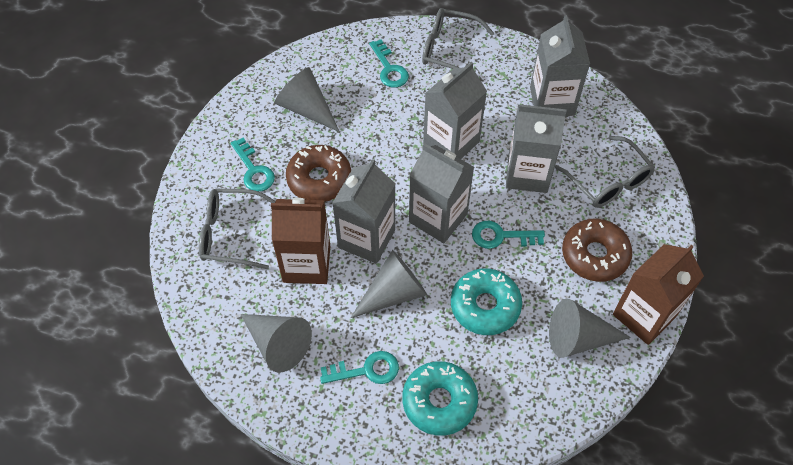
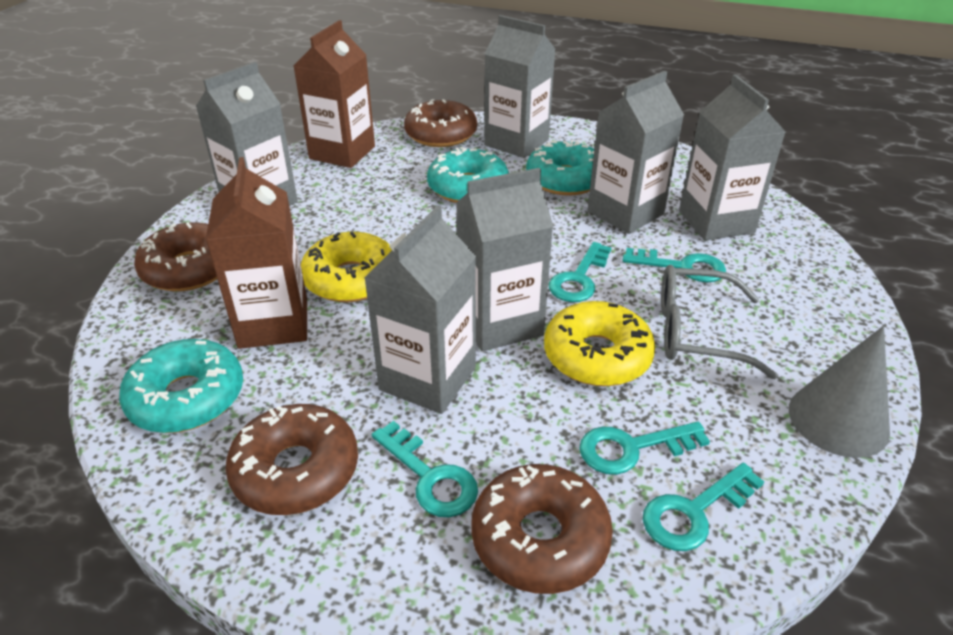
brown donut: [286,145,351,202] [562,219,632,282] = 2 -> [134,222,217,291] [225,404,358,515] [404,99,477,147] [471,464,613,594] = 4
grey carton: [332,159,395,264] [409,143,474,243] [423,62,487,159] [506,104,567,193] [530,15,590,116] = 5 -> [196,62,298,206] [364,205,476,414] [456,168,553,351] [484,15,555,158] [587,71,684,234] [679,74,786,241] = 6
grey cone: [240,314,312,372] [275,67,340,132] [351,250,427,318] [549,299,631,358] = 4 -> [789,326,890,458] = 1
grey glasses: [199,189,275,269] [422,8,494,69] [555,136,655,208] = 3 -> [661,265,777,379] = 1
turquoise donut: [402,361,478,436] [451,268,522,335] = 2 -> [119,339,243,433] [427,147,509,203] [526,140,594,196] = 3
turquoise key: [231,138,275,192] [320,351,399,384] [369,39,409,88] [472,221,545,249] = 4 -> [372,421,478,517] [549,242,611,302] [579,422,710,475] [622,248,726,282] [643,463,764,551] = 5
yellow donut: none = 0 -> [301,232,392,302] [544,301,655,386] = 2

